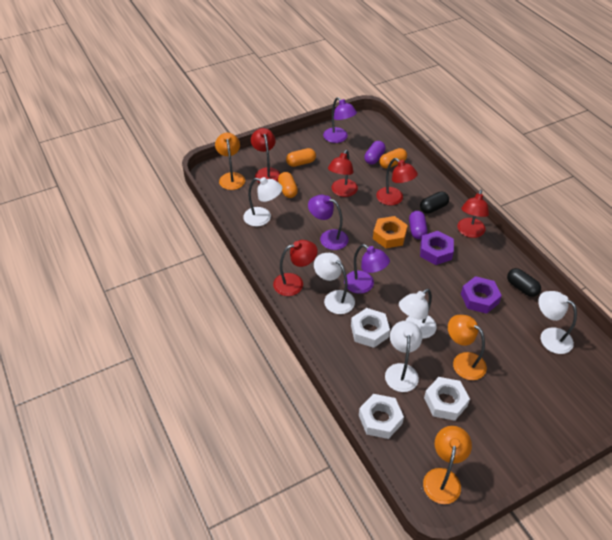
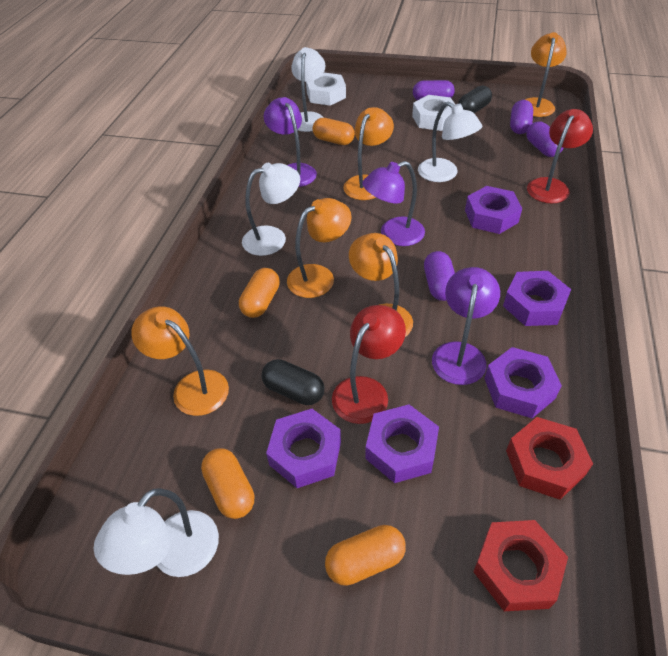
orange capsule: [278,172,298,198] [286,148,316,167] [379,148,407,169] = 3 -> [201,448,254,519] [239,268,280,318] [313,118,355,145] [325,525,406,586] = 4
orange lamp: [215,133,245,190] [423,426,472,504] [448,315,487,380] = 3 -> [131,306,229,416] [287,198,352,298] [343,107,394,200] [349,233,413,337] [525,32,567,117] = 5
orange nut: [373,216,408,248] = 1 -> none = 0
purple capsule: [364,141,386,165] [409,211,427,239] = 2 -> [413,80,455,101] [424,251,455,301] [510,100,533,134] [526,122,563,157] = 4
purple nut: [420,231,454,265] [461,276,502,314] = 2 -> [266,409,341,488] [365,404,439,483] [465,186,522,234] [484,347,562,418] [503,271,571,326] = 5
red lamp: [251,128,281,183] [273,240,318,296] [328,150,358,197] [376,158,418,205] [457,190,489,238] = 5 -> [332,305,406,424] [527,109,593,204] = 2
red nut: none = 0 -> [473,520,568,611] [506,417,593,500] = 2
white lamp: [243,177,283,227] [314,253,355,314] [385,321,422,392] [399,289,437,339] [538,291,577,354] = 5 -> [94,488,219,577] [242,163,300,256] [291,47,325,132] [418,102,482,182] = 4
white nut: [351,308,390,348] [359,394,404,439] [424,377,470,421] = 3 -> [306,73,346,106] [412,95,455,131] = 2

